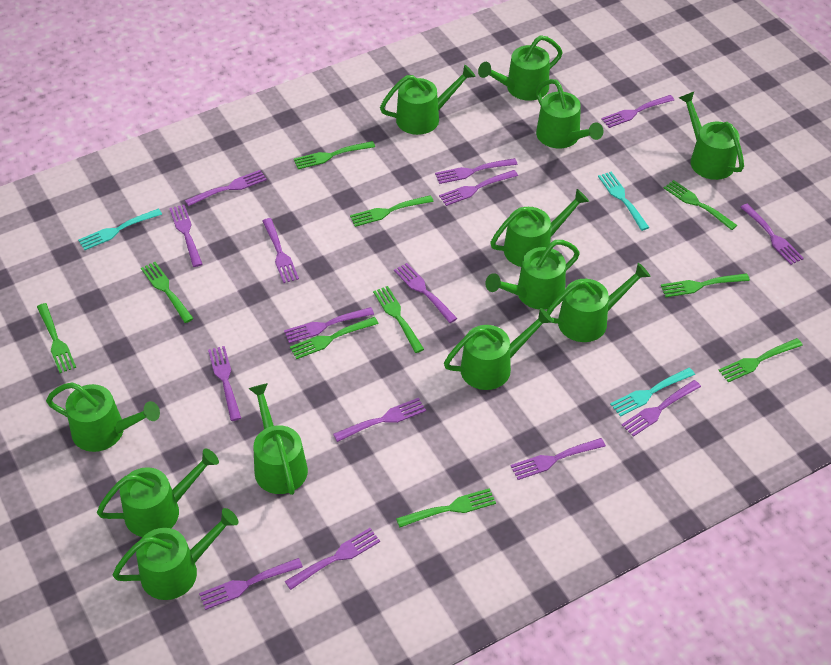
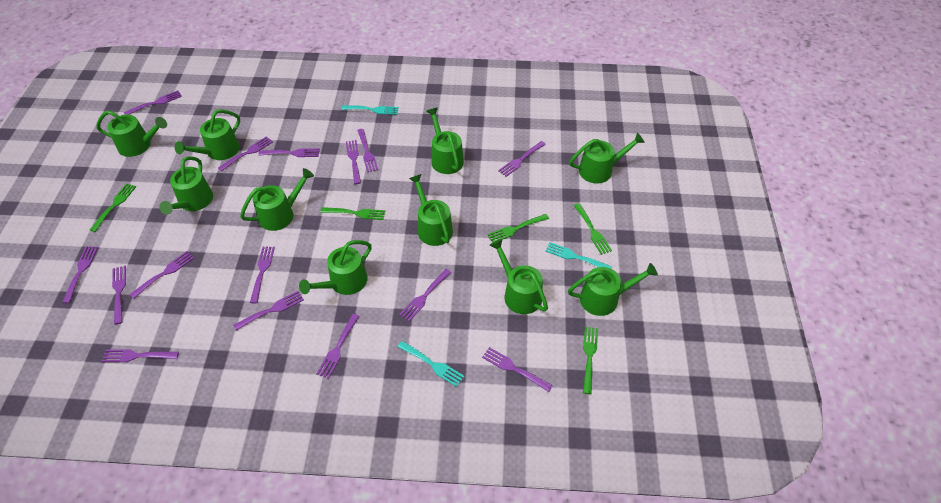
green fork: [37,303,76,373] [141,262,194,323] [290,317,378,359] [294,141,375,169] [350,195,434,227] [373,286,424,353] [396,488,496,528] [661,273,750,297] [664,180,737,230] [718,338,803,382] = 10 -> [90,183,136,232] [320,207,385,220] [487,214,549,243] [574,203,612,255] [583,327,598,394] = 5
green watering can: [46,382,160,452] [97,448,219,537] [113,508,239,600] [248,383,308,495] [380,65,476,135] [444,308,553,390] [478,35,563,101] [485,240,580,310] [490,189,589,267] [536,79,603,148] [546,263,650,342] [679,92,744,180] = 12 -> [96,110,167,157] [159,156,213,215] [175,109,240,160] [240,168,314,231] [299,240,372,295] [409,174,453,246] [426,108,464,174] [490,239,548,314] [568,263,658,316] [569,132,645,184] = 10

